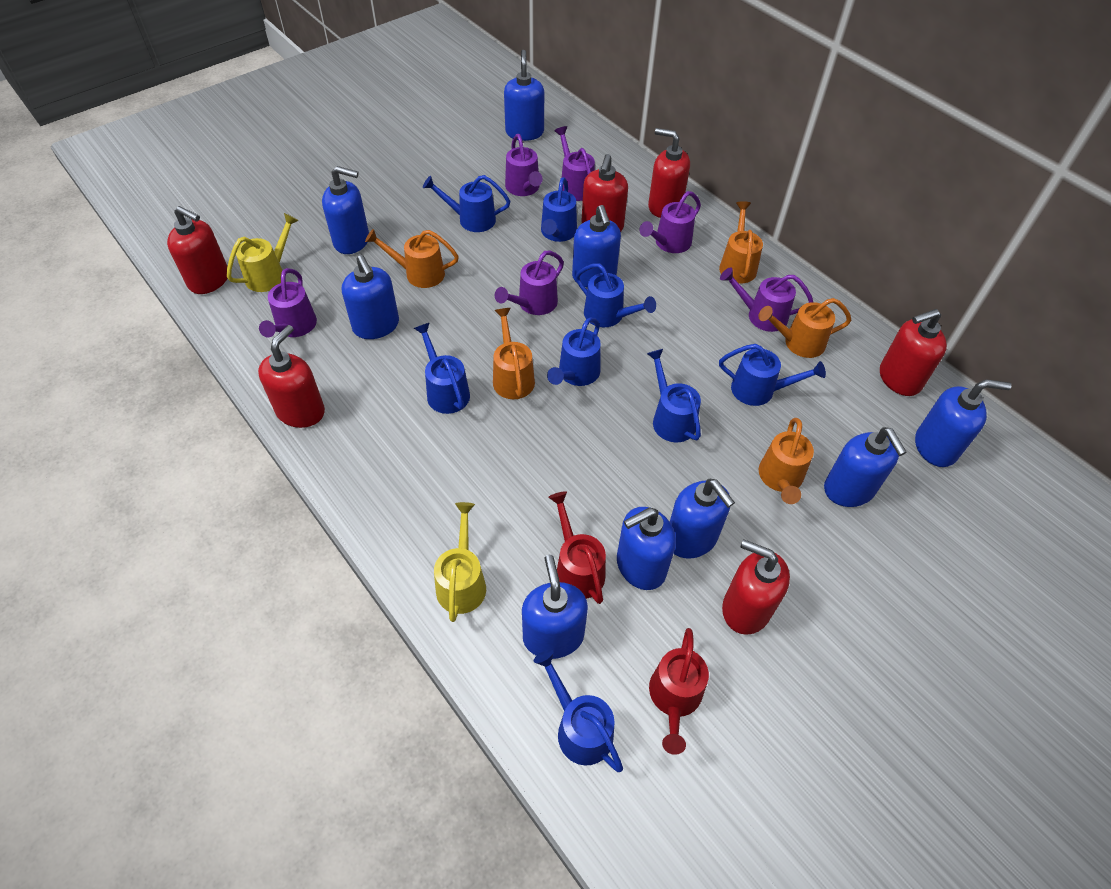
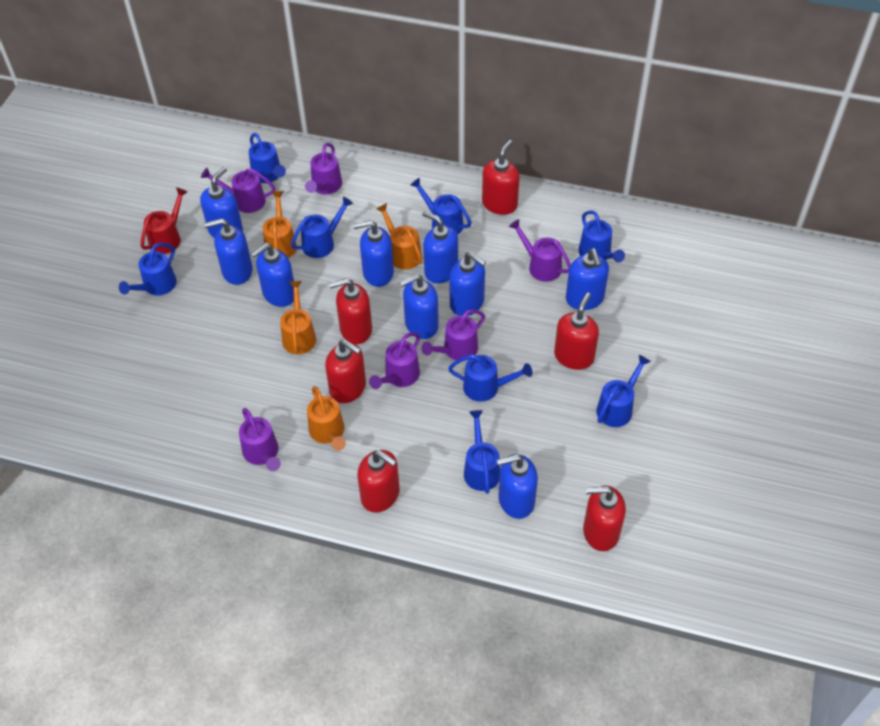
orange watering can: [365,229,459,288] [493,308,535,399] [719,201,763,283] [758,298,851,358] [759,418,814,504] = 5 -> [263,191,297,258] [280,281,316,354] [307,386,346,451] [376,203,422,270] = 4
red watering can: [548,491,606,604] [649,628,709,755] = 2 -> [141,187,188,254] = 1
yellow watering can: [227,213,299,292] [434,502,486,622] = 2 -> none = 0

